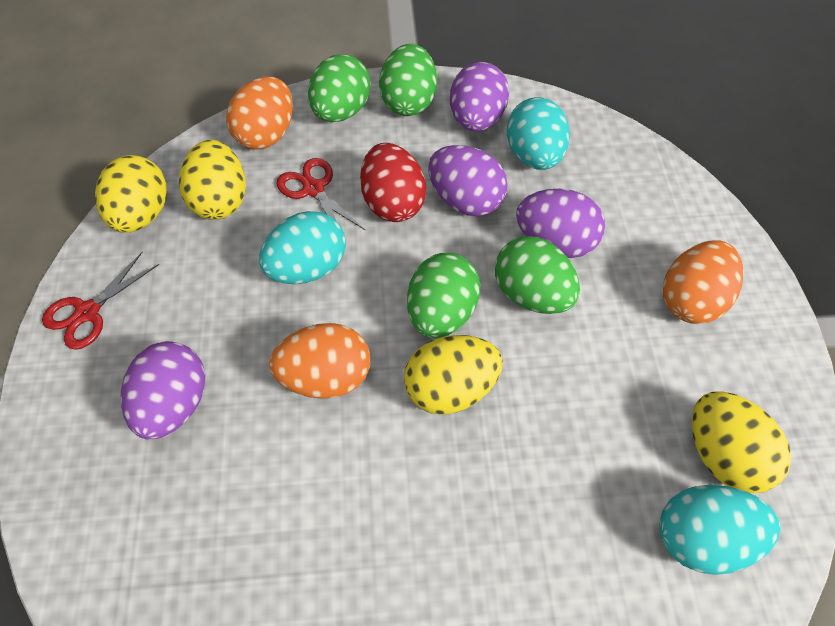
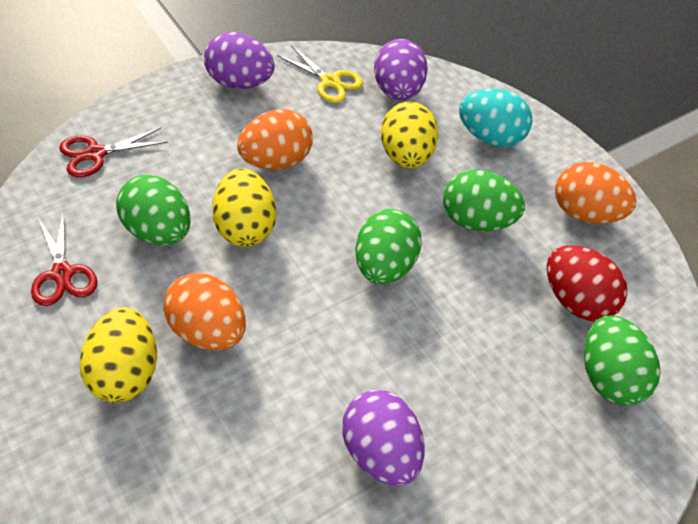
purple egg: [121,341,205,440] [428,145,508,216] [450,62,509,131] [516,189,605,258] = 4 -> [204,32,275,89] [342,390,425,486] [374,39,428,100] = 3
turquoise egg: [259,211,346,284] [507,97,570,170] [659,485,780,575] = 3 -> [459,89,532,147] = 1
yellow egg: [95,155,167,233] [179,140,246,220] [404,335,503,415] [692,391,791,493] = 4 -> [80,307,157,403] [212,168,276,247] [381,102,439,168] = 3
yellow scissors: none = 0 -> [277,45,363,103] = 1

